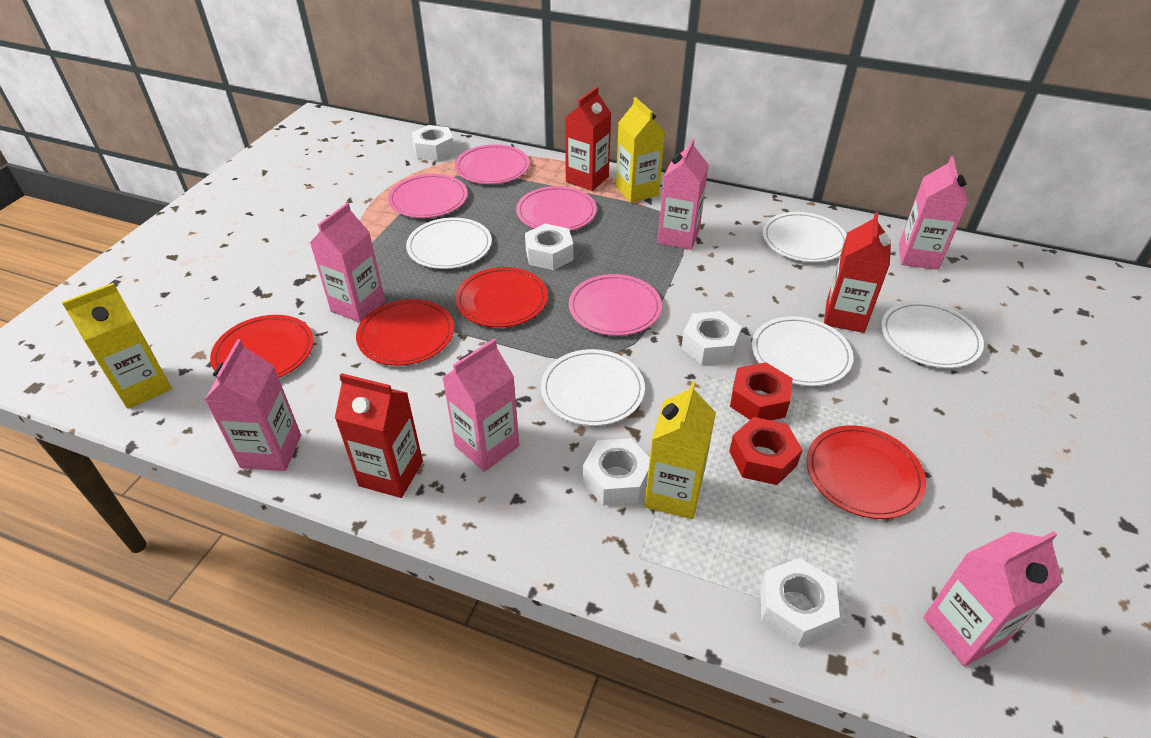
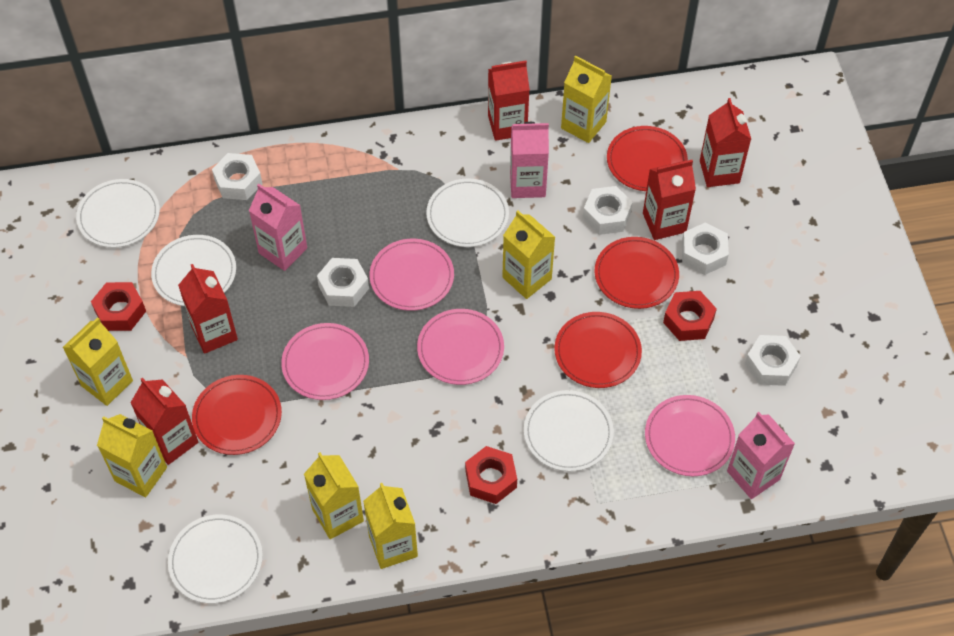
pink carton: [205,339,301,471] [310,203,385,323] [442,339,519,472] [658,138,709,250] [899,156,968,270] [923,531,1063,666] = 6 -> [249,184,307,271] [510,122,549,198] [727,412,795,499] = 3
red carton: [335,373,423,498] [565,87,611,191] [824,212,891,333] = 3 -> [130,378,198,465] [178,264,238,354] [488,61,530,141] [643,160,696,240] [700,98,751,187] = 5
red nut: [729,417,803,485] [730,362,793,420] = 2 -> [91,282,146,331] [465,446,517,504] [663,291,717,341] = 3
yellow carton: [62,283,172,409] [616,97,665,203] [644,381,716,519] = 3 -> [63,317,133,406] [97,414,167,497] [304,452,364,539] [363,483,418,569] [502,210,555,299] [561,55,612,143] = 6

